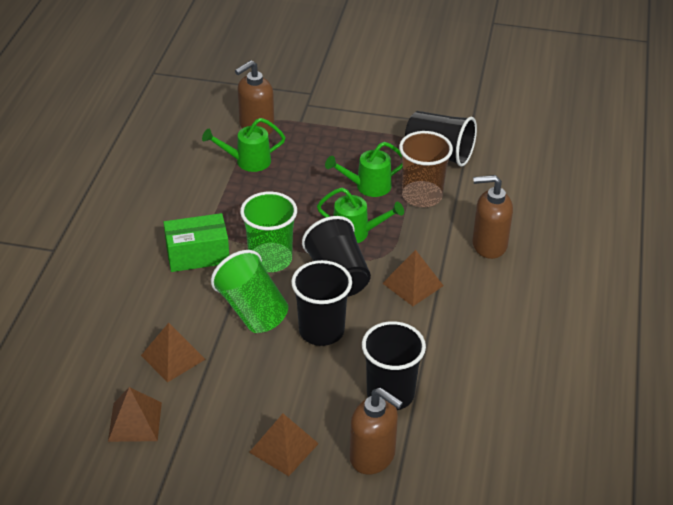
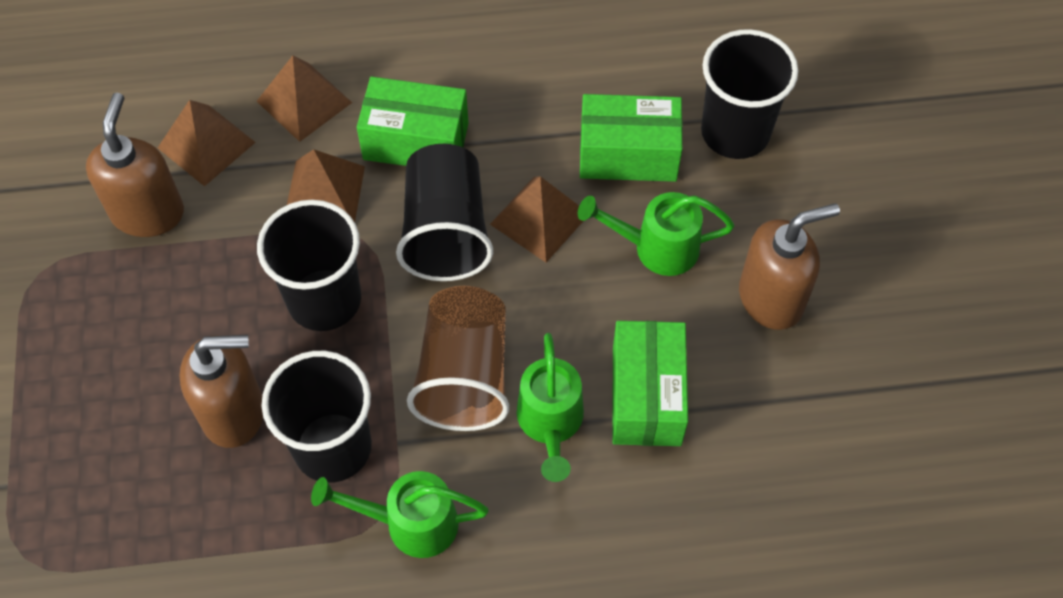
green box: [163,213,229,272] = 1 -> [357,77,468,166] [580,94,683,182] [612,321,688,446] = 3
green cup: [211,250,288,333] [240,192,297,272] = 2 -> none = 0

